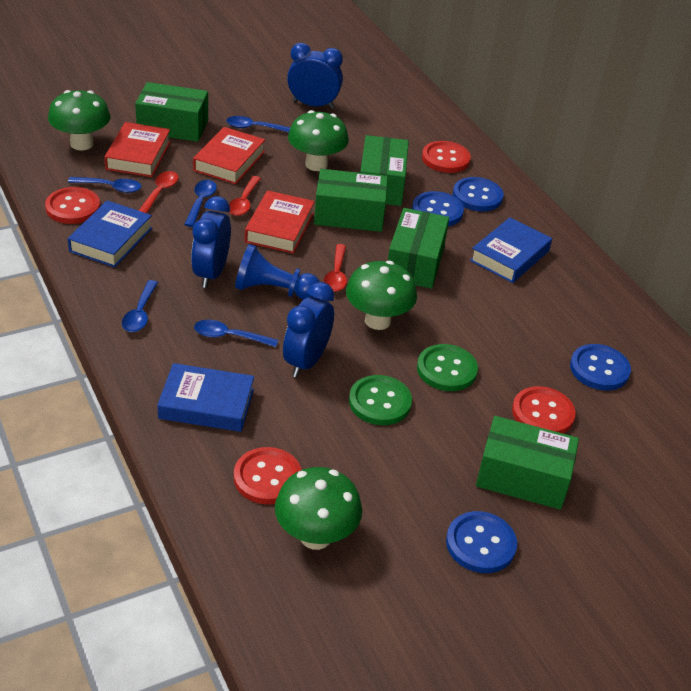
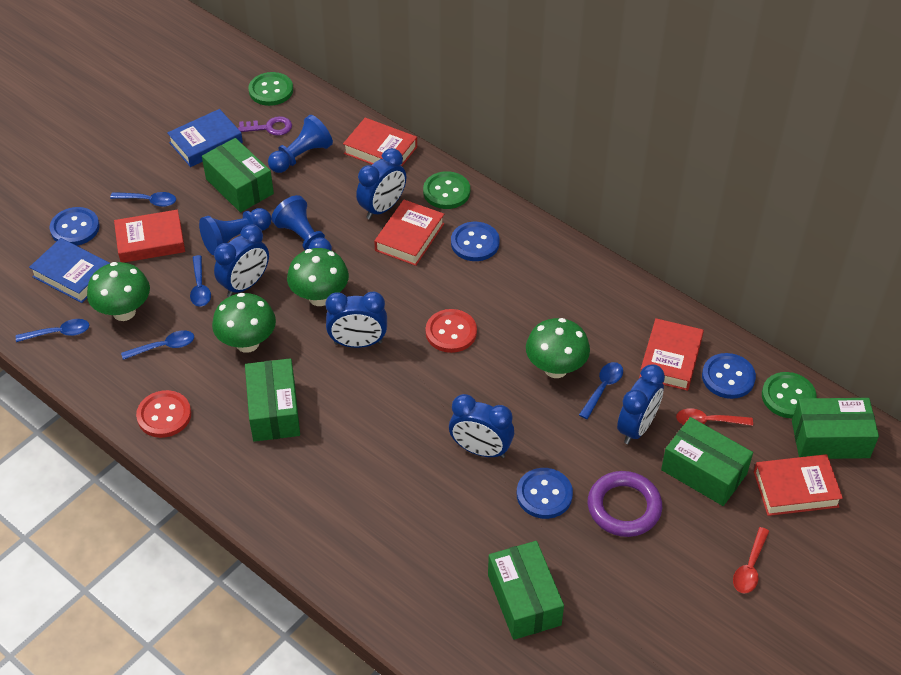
blue book: [68,200,152,268] [157,363,254,432] [470,217,552,283] = 3 -> [29,238,110,303] [167,109,243,167] = 2
blue clock: [191,196,231,288] [283,282,334,378] [287,43,343,109] = 3 -> [214,225,269,297] [325,292,387,348] [356,148,407,219] [449,394,514,458] [617,364,665,444] = 5
blue pawn: [235,244,320,300] = 1 -> [199,208,271,255] [268,115,333,173] [271,195,332,251] = 3
green button: [349,375,412,425] [417,344,478,391] = 2 -> [248,72,293,106] [423,171,470,209] [762,372,816,418] = 3
purple key: none = 0 -> [238,116,292,136] = 1
purple ring: none = 0 -> [588,471,662,537] = 1
red book: [104,122,171,177] [193,127,265,184] [245,190,315,254] = 3 -> [114,210,185,263] [343,118,417,166] [374,200,444,266] [639,318,704,391] [754,454,843,516] = 5
red button: [45,187,100,224] [234,447,301,504] [422,141,471,173] [512,386,576,434] = 4 -> [136,390,191,438] [426,309,477,353] = 2
red spoon: [139,171,179,213] [229,176,261,216] [324,244,347,292] = 3 -> [676,408,753,426] [733,527,769,594] = 2

